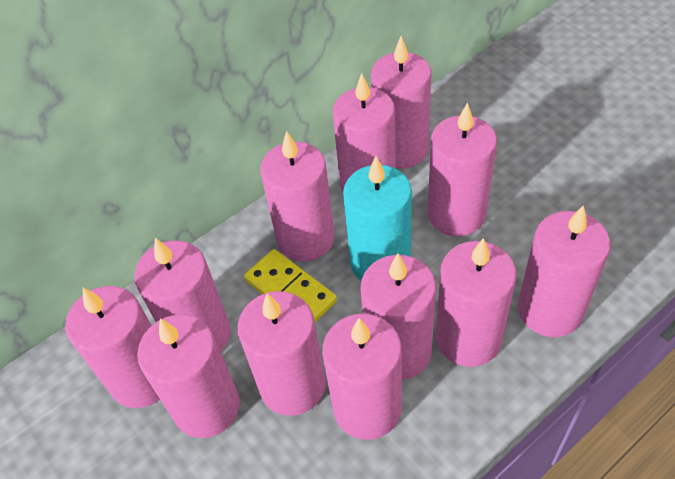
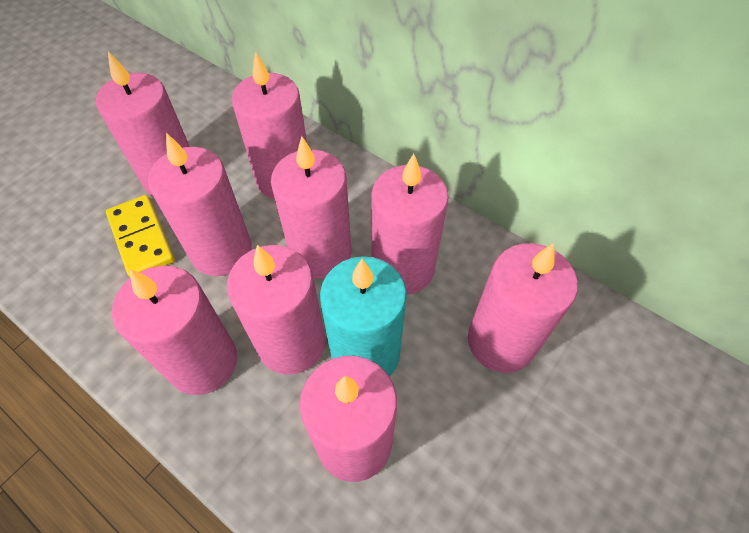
pink candle: [65,286,160,408] [134,238,231,351] [137,314,240,438] [238,291,326,416] [260,131,334,261] [322,314,402,440] [333,73,396,192] [361,253,436,380] [371,36,431,169] [428,102,497,236] [435,238,516,367] [518,205,610,337] = 12 -> [96,52,190,196] [112,266,237,395] [148,133,252,276] [227,245,325,375] [232,51,307,199] [271,136,351,279] [300,356,397,482] [371,154,449,294] [468,243,578,373] = 9

